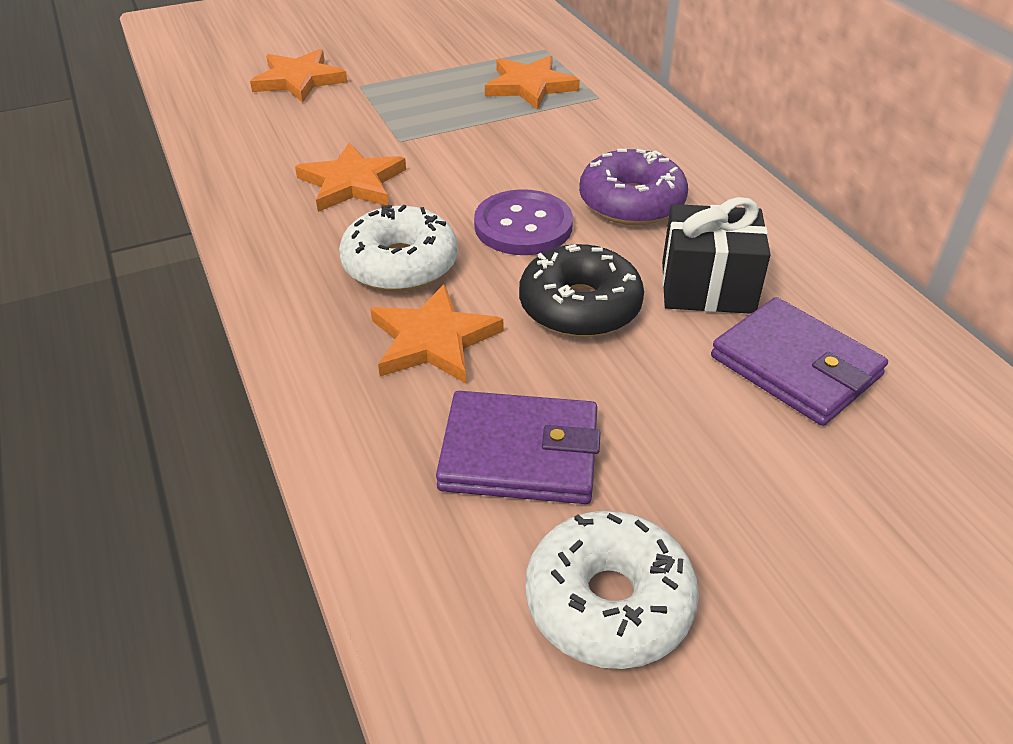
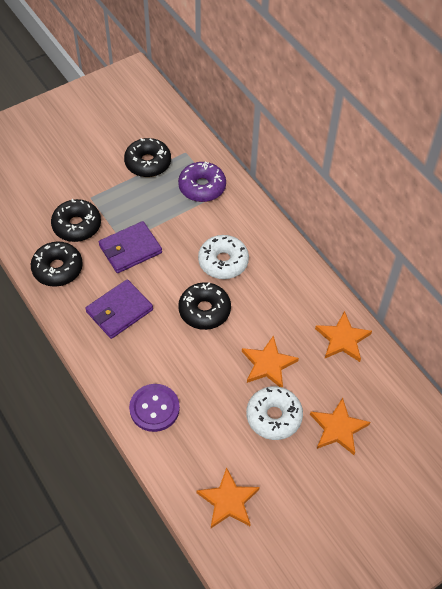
black donut: [519,244,644,338] = 1 -> [31,242,83,287] [51,199,101,242] [124,138,171,177] [178,282,231,330] = 4
black gift: [662,197,771,314] = 1 -> none = 0

